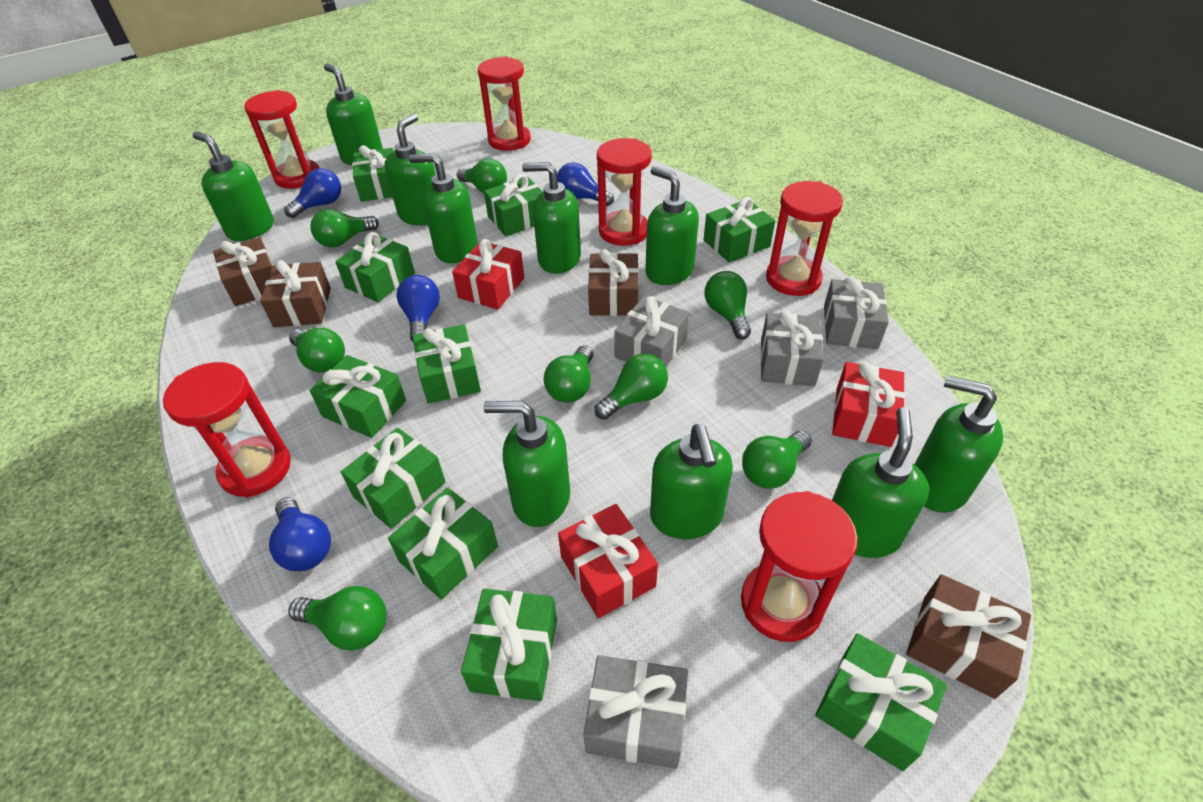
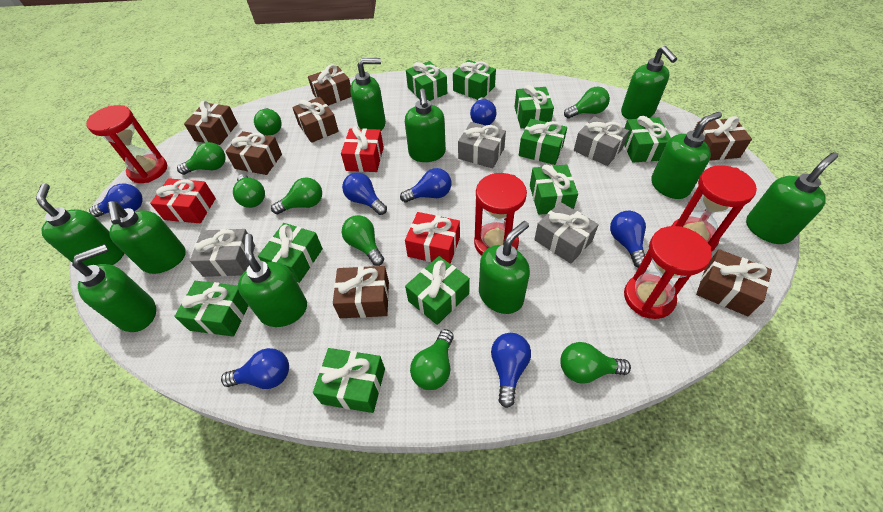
blue light bulb: [269,498,331,571] [284,168,341,218] [397,275,440,342] [557,162,614,206] = 4 -> [89,183,143,217] [221,348,289,389] [342,173,387,215] [400,168,451,203] [470,97,497,125] [491,333,531,408] [610,211,646,268] = 7
brown gift: [213,237,273,306] [260,260,331,327] [588,249,639,316] [906,574,1031,699] = 4 -> [184,100,238,145] [225,131,282,175] [292,97,339,143] [308,64,351,106] [333,266,389,318] [694,116,752,161] [696,249,772,316] = 7
red hourglass: [163,362,291,497] [244,90,319,189] [478,57,531,151] [597,138,652,246] [741,491,858,642] [766,181,843,296] = 6 -> [86,105,167,183] [474,173,527,256] [624,226,712,319] [672,165,757,252] = 4

